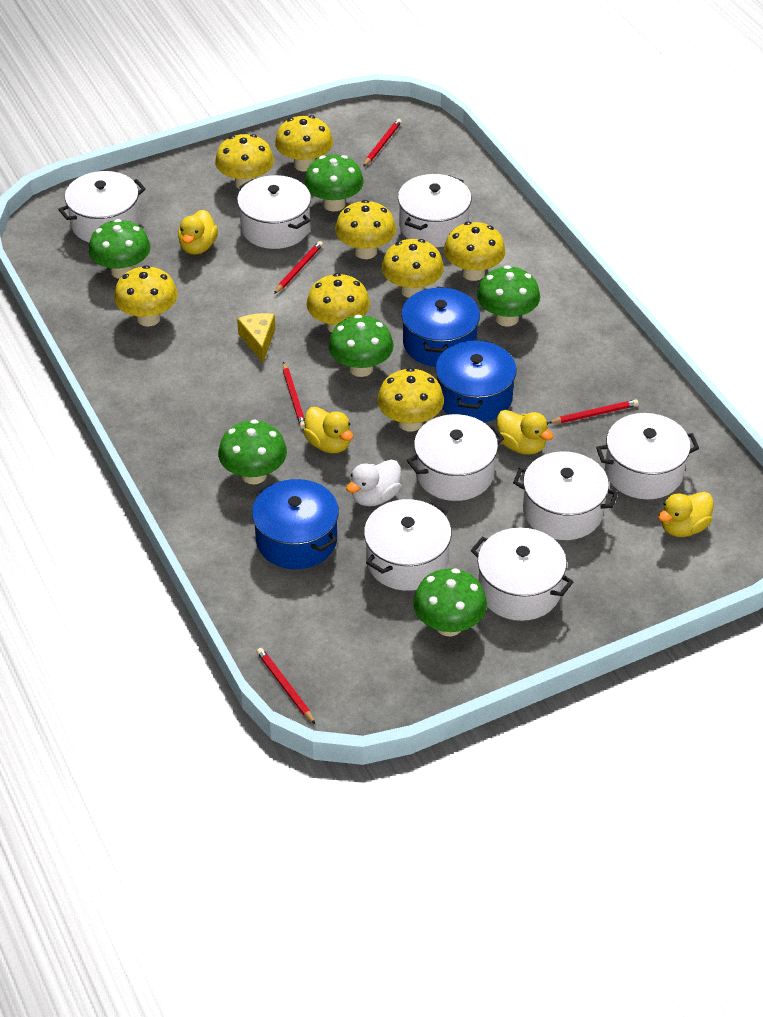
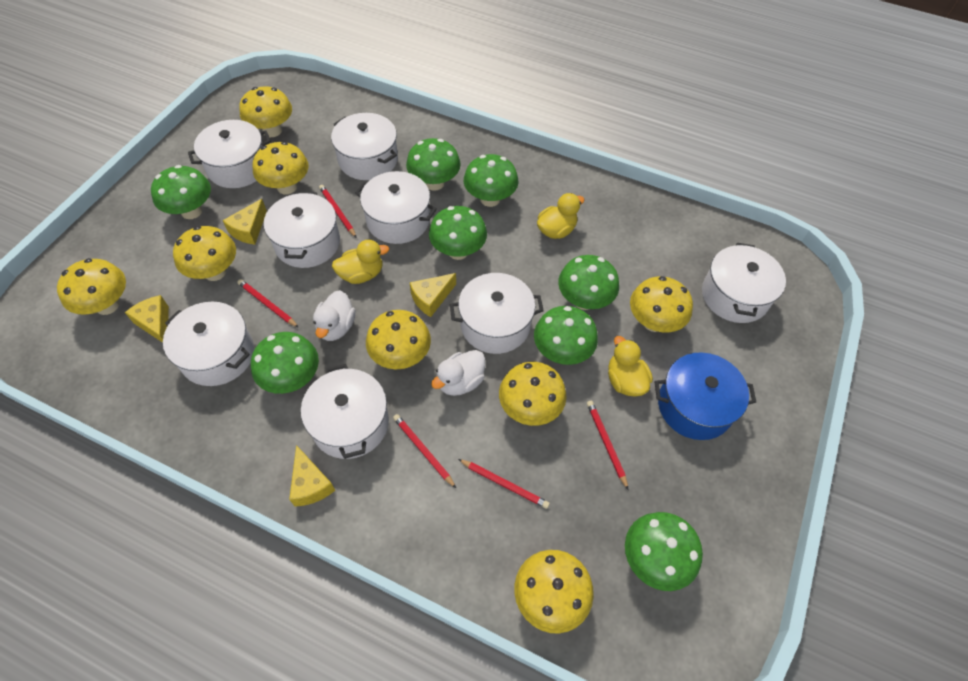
blue pot: [252,479,339,569] [401,287,480,367] [436,339,517,422] = 3 -> [655,353,756,440] = 1
green mushroom: [89,219,151,279] [218,419,287,485] [304,154,364,211] [328,315,394,377] [413,568,487,636] [477,265,540,327] = 6 -> [151,165,211,219] [251,332,319,394] [406,138,461,191] [429,206,487,260] [464,154,518,207] [534,306,598,365] [558,255,619,310] [625,512,703,591] = 8
white duck: [346,460,401,506] = 1 -> [313,290,355,341] [431,350,485,396] = 2
yellow cheese: [237,313,275,363] = 1 -> [125,295,169,343] [223,199,267,245] [289,445,335,507] [409,273,456,317] = 4
yellow duck: [178,210,218,255] [303,407,353,453] [497,410,554,455] [658,492,714,537] = 4 -> [332,239,389,284] [537,193,585,239] [608,336,653,397] = 3

